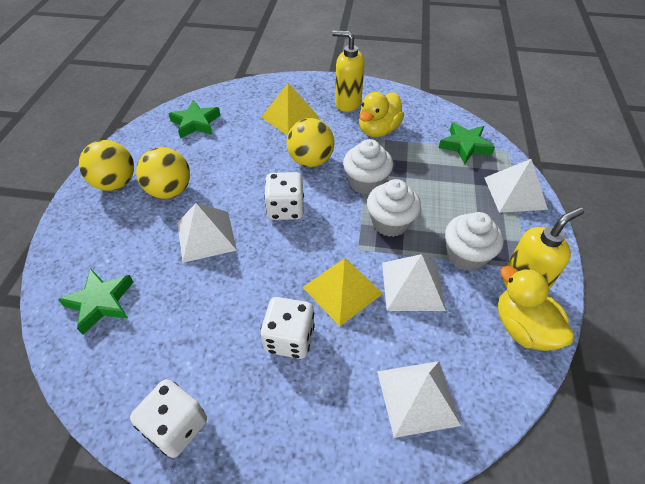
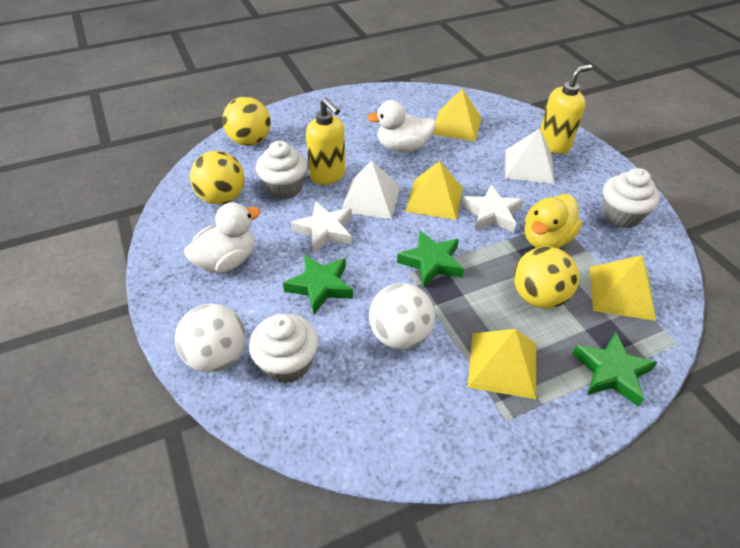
white ball: none = 0 -> [175,304,246,373] [369,283,435,350] = 2
white dice: [130,379,207,458] [260,297,315,359] [264,172,304,220] = 3 -> none = 0
white duck: none = 0 -> [184,202,261,273] [367,100,436,152] = 2
white pyramid: [177,203,237,263] [377,361,461,438] [382,254,446,311] [484,159,548,213] = 4 -> [342,160,400,219] [505,128,554,184] = 2
white star: none = 0 -> [291,201,352,254] [461,184,524,233] = 2
yellow duck: [359,92,404,137] [498,266,574,351] = 2 -> [525,194,582,248] = 1
yellow pyramid: [261,83,320,135] [303,258,383,326] = 2 -> [405,161,463,220] [432,89,481,142] [468,329,536,399] [590,255,656,321] = 4

